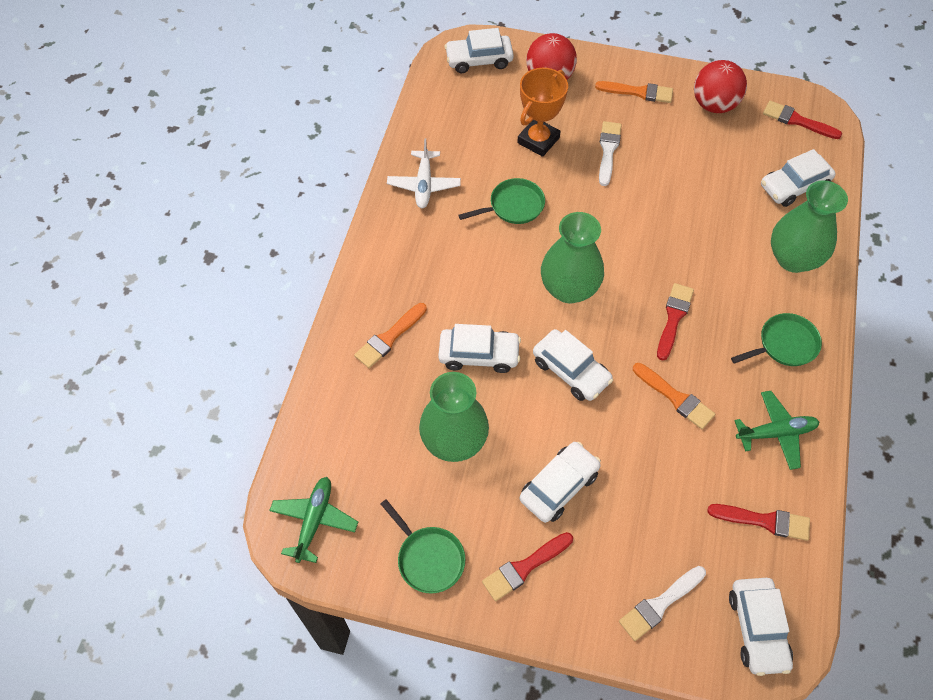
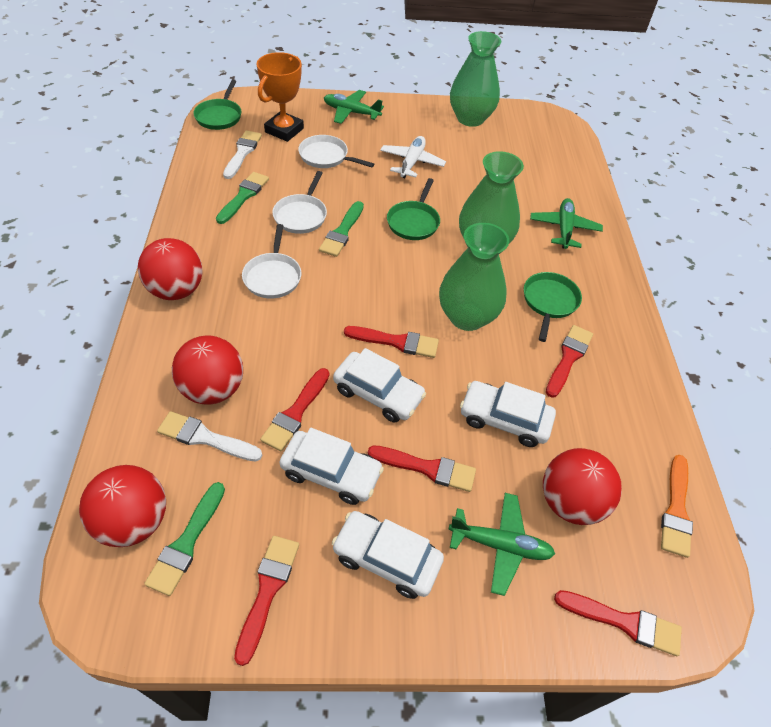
green brush: none = 0 -> [144,482,225,596] [216,172,269,224] [319,201,364,257] = 3
green plane: [269,477,358,563] [734,391,819,470] = 2 -> [324,90,384,124] [449,493,555,596] [530,198,603,249] = 3
orange brush: [354,303,427,368] [595,81,673,103] [633,363,715,429] = 3 -> [661,455,693,558] = 1
red ball: [526,33,577,80] [694,60,747,113] = 2 -> [79,465,166,547] [138,238,203,300] [172,335,243,405] [543,448,622,525] = 4
red brush: [482,532,573,601] [657,283,694,360] [707,504,810,541] [763,101,842,139] = 4 -> [234,536,299,666] [260,368,329,451] [344,326,439,358] [368,445,476,492] [546,325,593,398] [554,590,682,656] = 6
white car: [438,324,521,373] [445,28,514,73] [519,442,601,523] [533,329,613,401] [729,578,793,676] [761,149,836,207] = 6 -> [279,428,384,505] [332,511,444,599] [333,348,426,422] [460,381,556,447] = 4
white pan: none = 0 -> [242,224,301,299] [272,171,327,234] [298,135,374,168] = 3

